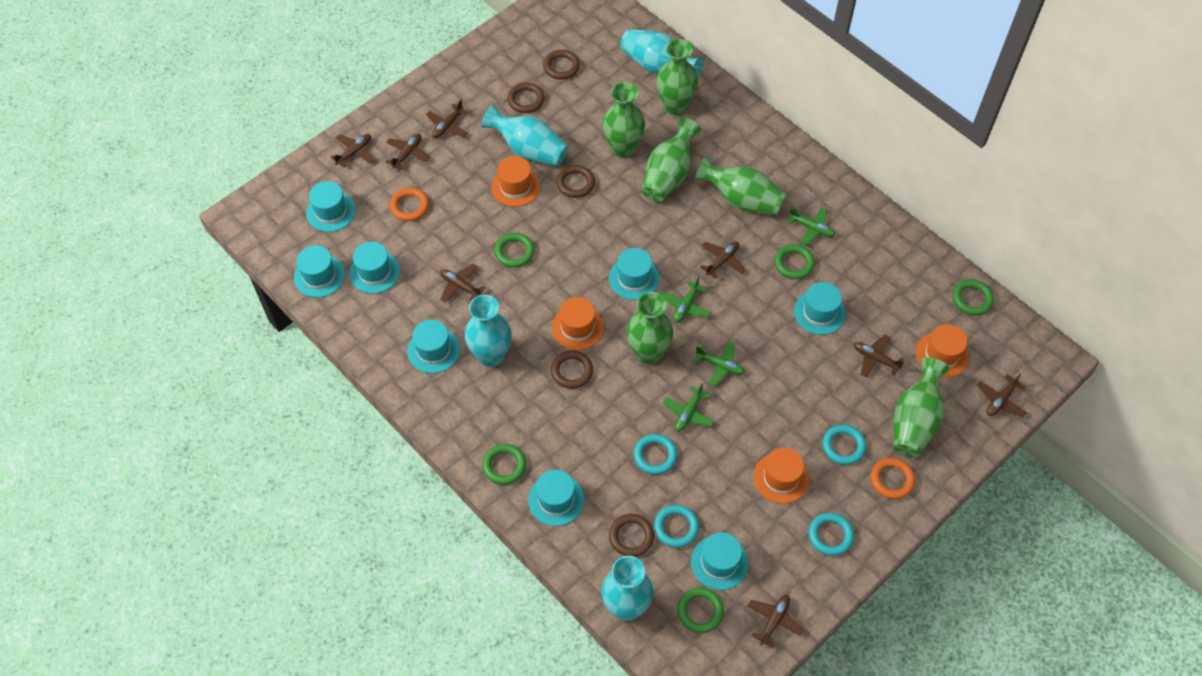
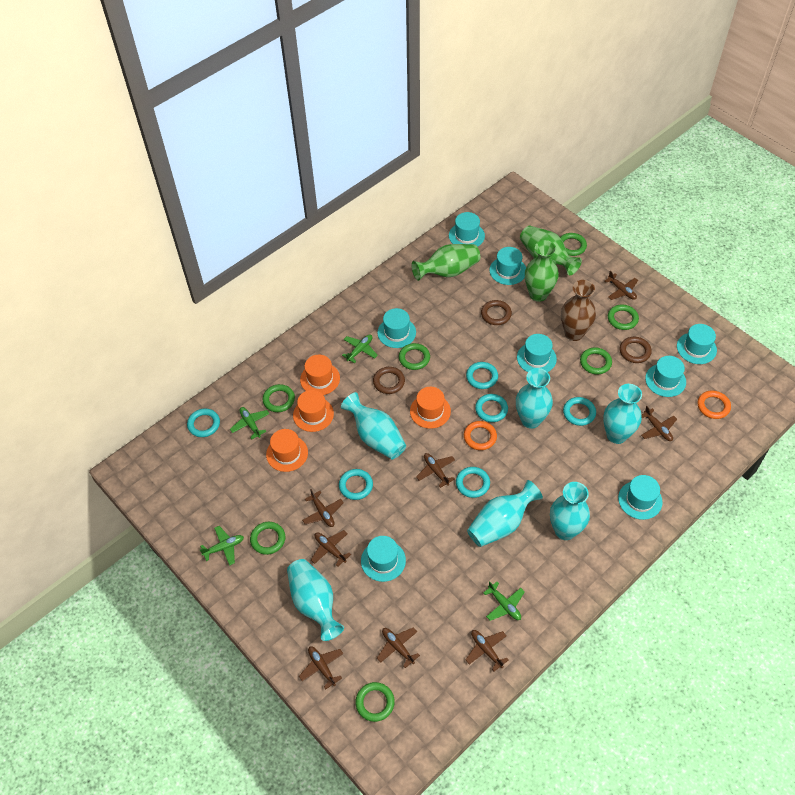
brown ring: [507,82,545,113] [543,50,580,80] [551,350,593,389] [556,165,595,198] [609,514,654,557] = 5 -> [373,367,405,394] [481,300,512,325] [620,337,652,363] = 3
brown vase: none = 0 -> [561,280,596,341] = 1
green ring: [482,444,526,485] [494,233,534,268] [677,587,724,633] [774,244,815,279] [952,279,994,316] = 5 -> [250,522,285,555] [263,384,295,412] [355,682,395,722] [399,343,430,370] [560,233,587,256] [580,347,612,374] [608,305,639,330] = 7
green vase: [603,82,645,158] [626,292,673,365] [642,118,701,202] [656,39,698,116] [695,156,786,216] [893,358,950,457] = 6 -> [411,244,480,281] [520,226,582,275] [525,240,559,302] = 3
turquoise ring: [633,434,677,475] [654,505,699,548] [808,513,854,556] [822,424,866,465] = 4 -> [187,409,220,437] [339,469,373,500] [456,467,490,498] [466,362,498,389] [475,394,508,422] [563,397,596,426] = 6
turquoise vase: [464,295,512,367] [481,104,569,166] [601,556,654,621] [620,29,703,77] = 4 -> [287,559,344,641] [341,392,406,459] [467,480,543,547] [516,368,553,429] [550,482,590,540] [603,384,642,444] = 6

